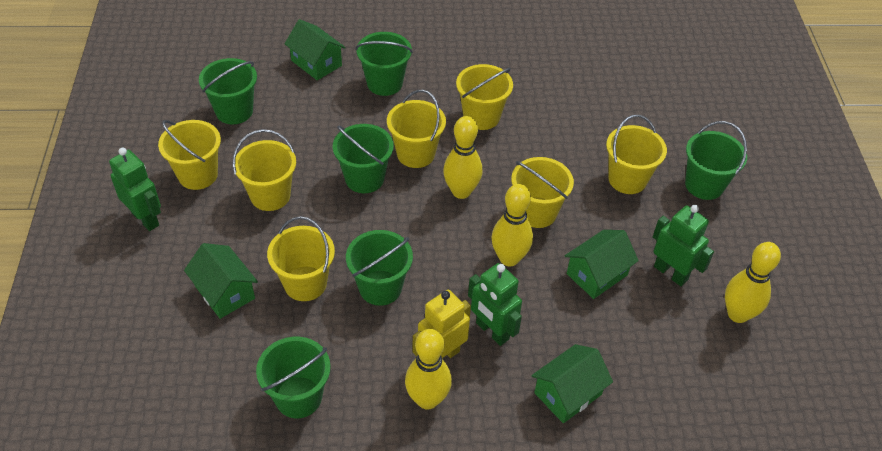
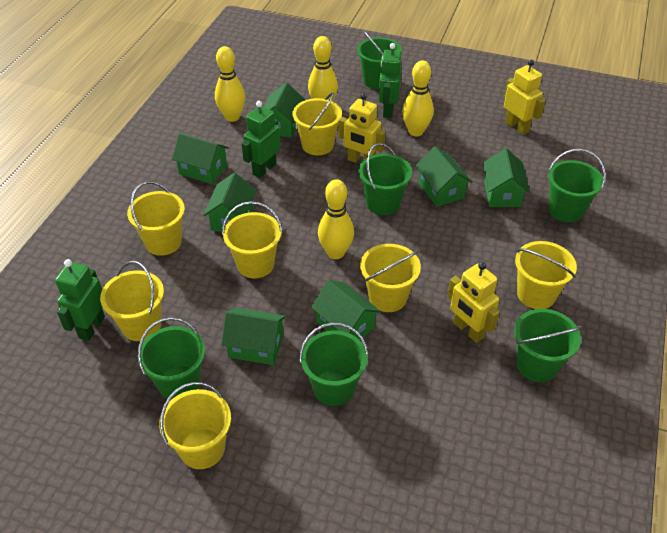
green house: [184,243,258,319] [284,19,346,80] [531,344,613,423] [565,230,639,299] = 4 -> [172,133,229,184] [204,173,256,232] [221,308,286,365] [264,83,305,138] [311,280,381,340] [415,146,472,207] [483,148,530,207] = 7
yellow robot: [413,290,471,358] = 1 -> [339,93,385,163] [447,262,500,343] [504,60,546,135] = 3

